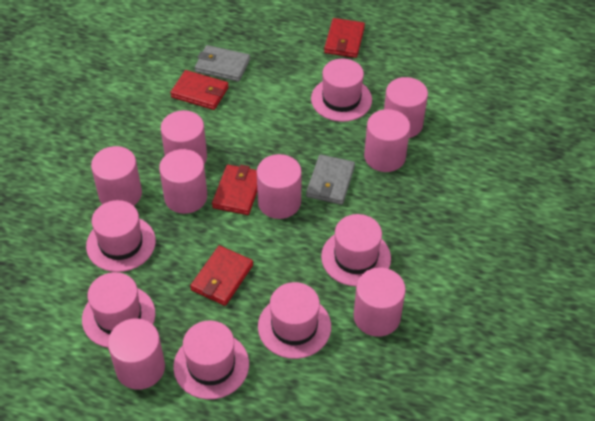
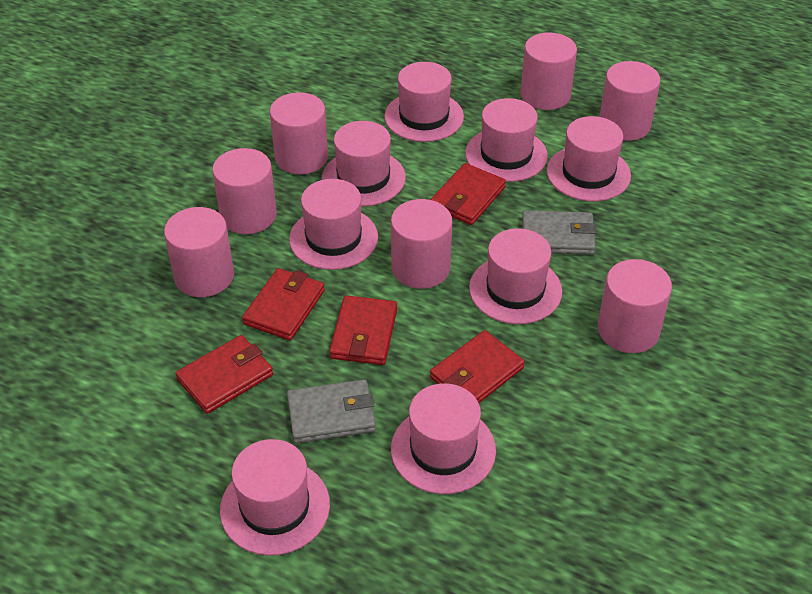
pink cylinder: [91,146,142,206] [108,319,165,390] [159,149,207,214] [161,110,207,164] [257,154,302,219] [354,268,406,337] [364,109,410,172] [384,77,428,138] = 8 -> [164,207,234,297] [212,148,277,234] [270,92,328,175] [391,199,452,289] [520,32,577,110] [598,259,672,353] [599,61,660,141] = 7
pink hat: [82,272,155,348] [86,200,156,272] [173,321,249,399] [258,282,331,359] [311,59,372,122] [321,214,391,286] = 6 -> [220,439,330,556] [289,179,378,270] [321,121,406,206] [384,62,464,142] [391,383,496,494] [465,98,548,182] [469,228,562,324] [547,116,631,201] = 8
red wallet: [170,70,229,110] [190,246,253,306] [212,165,257,215] [324,18,365,58] = 4 -> [176,335,273,414] [242,268,325,340] [329,295,397,365] [430,330,525,403] [431,163,506,225] = 5

